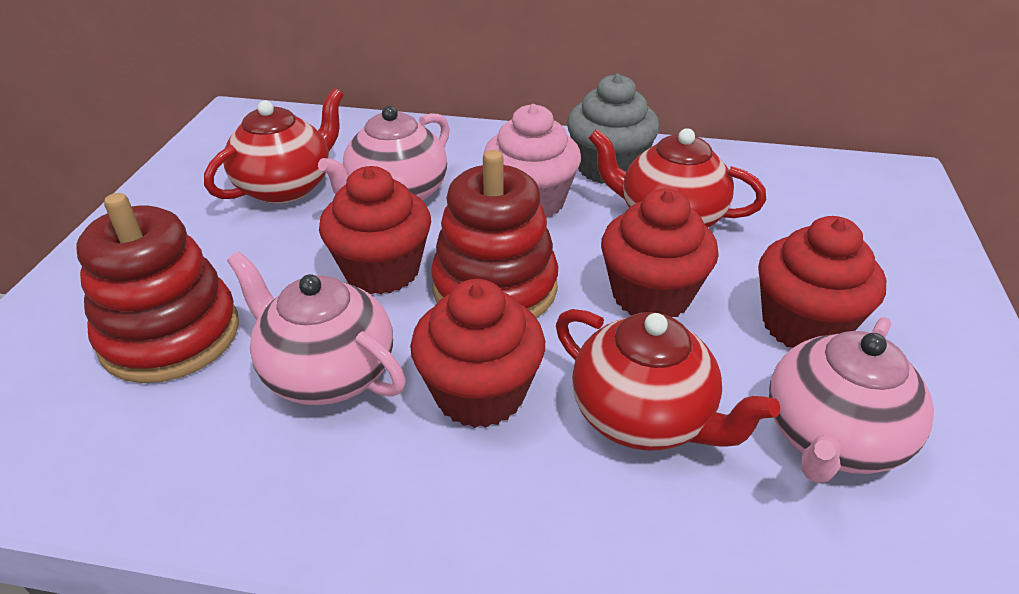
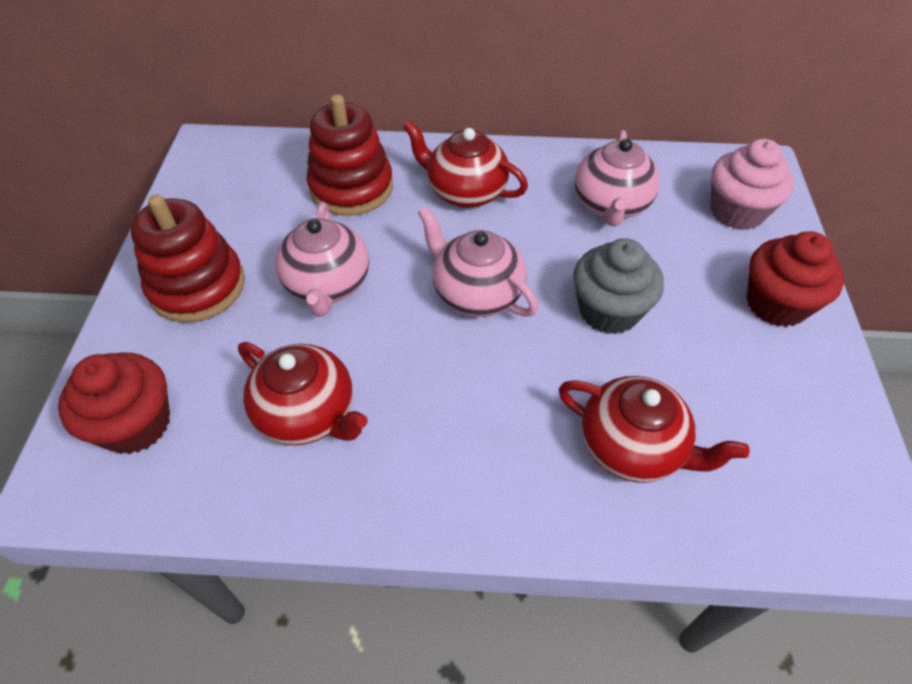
red cupcake: [319,166,431,294] [410,279,545,428] [601,189,719,317] [758,216,886,348] = 4 -> [58,352,170,454] [746,231,844,327] = 2

